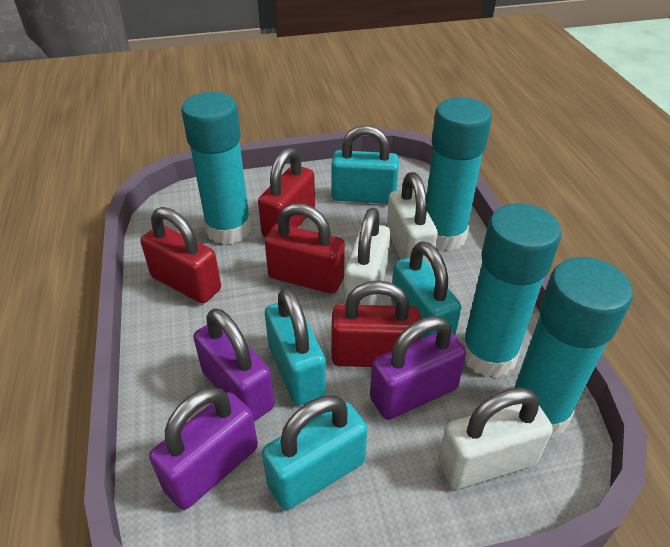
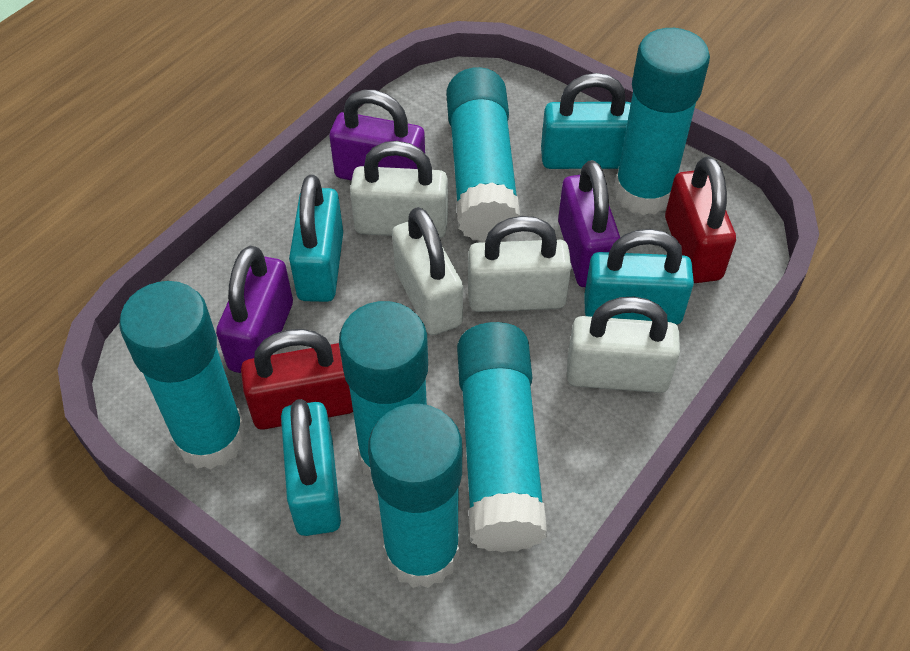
red padlock: [141,207,221,303] [258,147,315,238] [265,203,345,294] [331,280,421,367] = 4 -> [241,329,353,430] [665,156,736,283] = 2
turquoise glue stick: [181,92,251,245] [426,97,492,251] [462,203,562,377] [513,257,633,438] = 4 -> [119,281,246,469] [339,301,428,483] [368,404,462,588] [447,67,520,242] [457,322,547,552] [613,28,710,215] = 6
white padlock: [344,208,390,305] [387,172,438,267] [438,387,553,489] = 3 -> [350,141,448,238] [392,207,463,335] [468,216,571,312] [567,297,680,393] = 4

